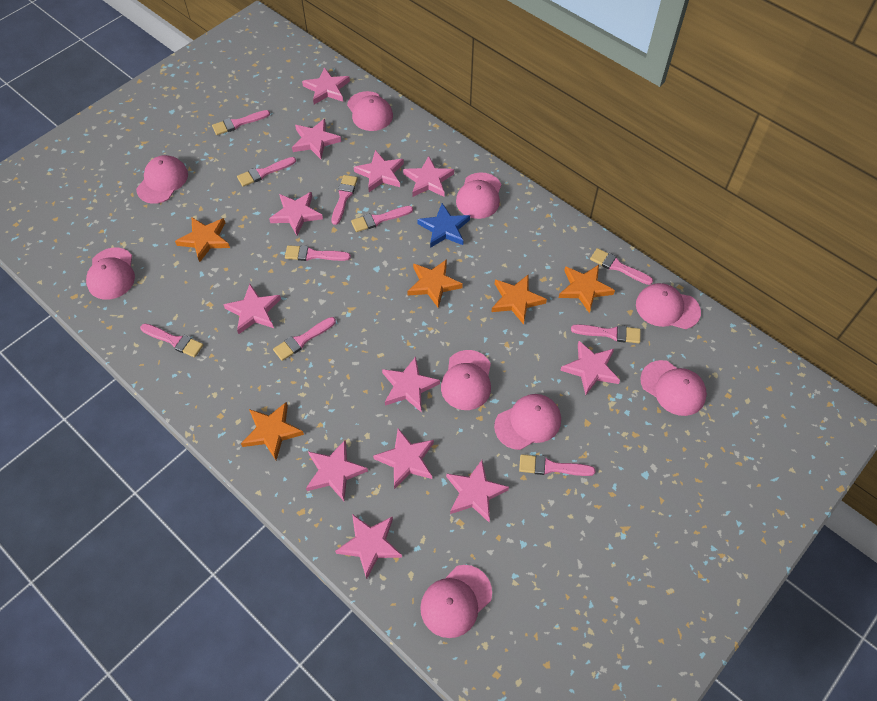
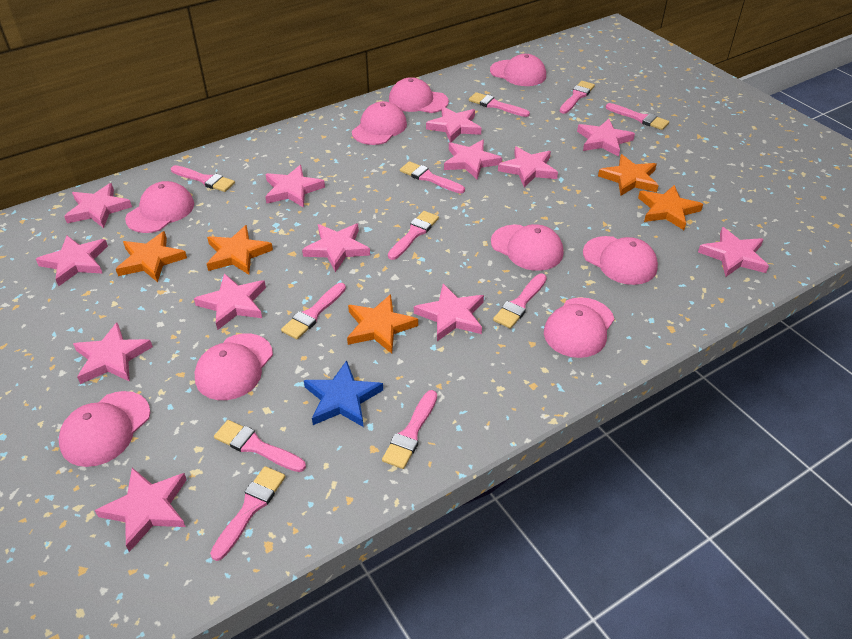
pink brush: [140,324,203,357] [212,110,270,135] [237,157,296,187] [273,317,336,361] [285,245,351,261] [331,175,358,225] [351,206,413,232] [519,454,596,476] [571,324,641,343] [590,248,653,285] = 10 -> [171,165,235,192] [210,466,285,561] [214,420,306,472] [281,283,346,339] [382,390,437,469] [388,211,439,260] [400,161,465,193] [469,92,530,117] [493,274,547,329] [559,81,595,114] [606,103,669,130] = 11
pink star: [223,284,281,334] [269,192,323,235] [292,119,341,159] [302,67,350,104] [306,440,368,501] [335,514,402,579] [354,150,404,192] [373,428,434,489] [382,357,440,412] [403,156,454,197] [446,460,509,522] [560,341,620,395] = 12 -> [36,236,108,286] [64,183,132,228] [73,323,153,384] [95,468,187,552] [194,273,266,330] [265,165,325,208] [302,224,370,272] [414,284,484,341] [426,106,482,143] [444,140,502,179] [498,146,558,187] [577,119,635,157] [698,227,769,277] = 13

